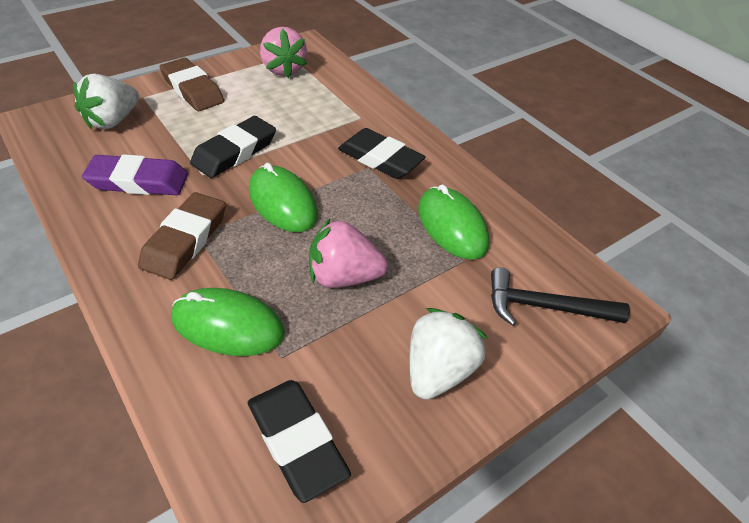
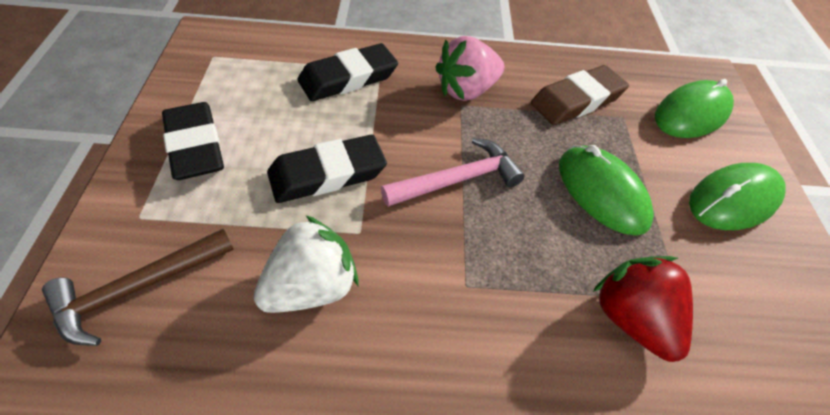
black hammer: [491,267,630,326] = 1 -> none = 0
brown eraser: [138,192,226,280] [159,58,224,111] = 2 -> [531,65,629,125] = 1
brown hammer: none = 0 -> [42,229,234,346] = 1
pink hammer: none = 0 -> [381,138,524,207] = 1
pink strawberry: [260,27,307,78] [309,218,388,288] = 2 -> [435,36,504,101] = 1
purple eraser: [82,154,188,195] = 1 -> none = 0
red strawberry: none = 0 -> [593,256,693,362] = 1
white strawberry: [73,74,139,129] [410,308,488,400] = 2 -> [254,216,359,313] = 1

